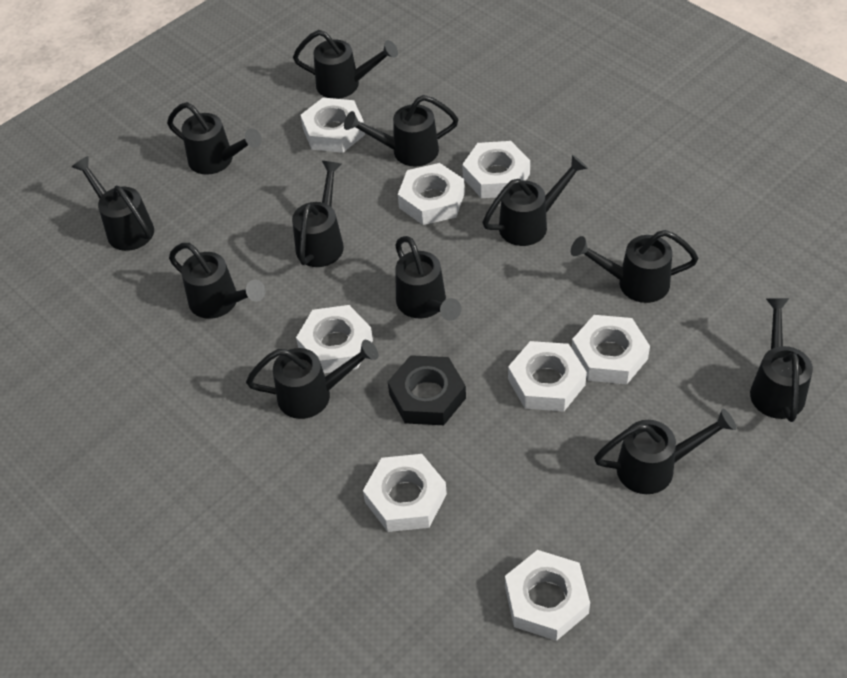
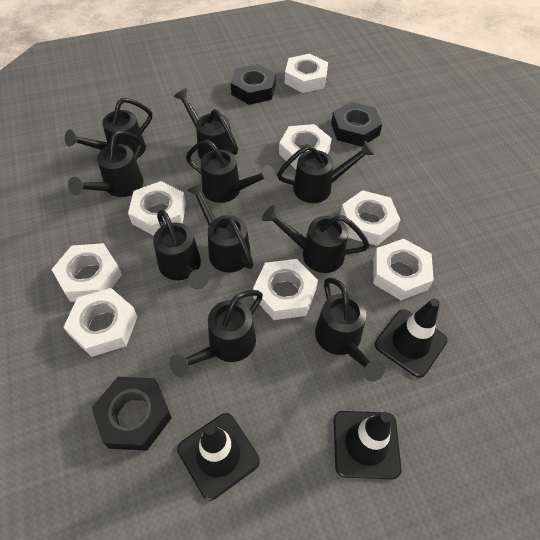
black nut: [388,355,466,425] = 1 -> [91,377,172,451] [231,64,276,105] [331,102,382,147] = 3
black traffic cone: none = 0 -> [177,413,260,501] [333,411,401,479] [375,298,447,378] = 3
black watering can: [72,156,154,251] [167,102,262,175] [169,243,266,319] [246,340,378,419] [292,161,344,267] [293,30,398,99] [344,95,458,166] [395,236,461,321] [483,155,588,246] [571,230,698,303] [594,409,737,494] [750,298,813,422] = 12 -> [65,98,152,157] [68,130,143,197] [153,210,208,289] [169,290,263,377] [174,88,238,159] [186,140,275,203] [186,182,253,272] [262,206,369,273] [277,141,375,203] [315,278,385,382] = 10

